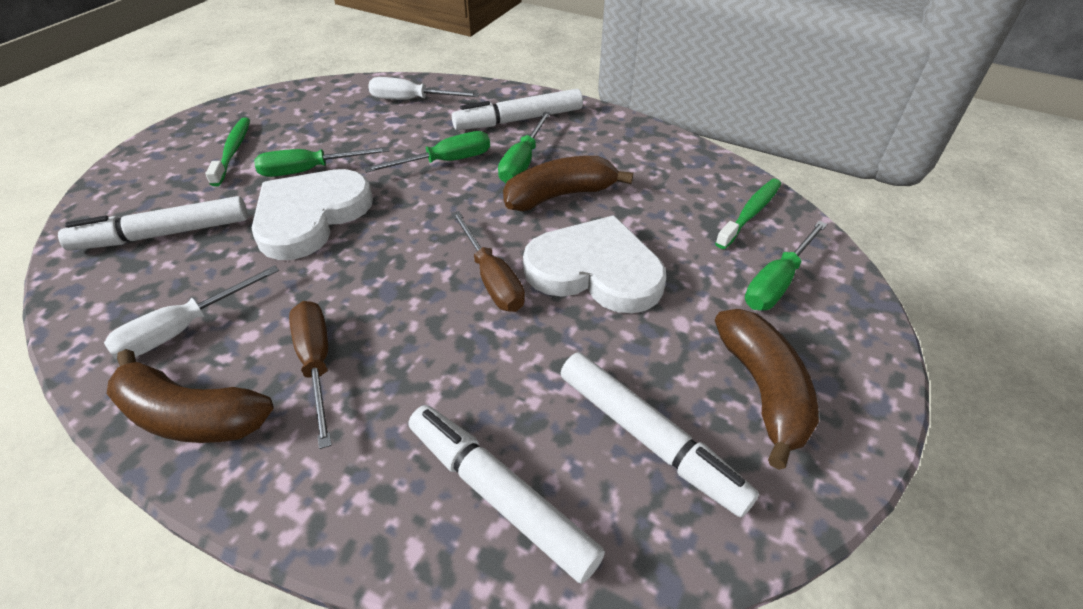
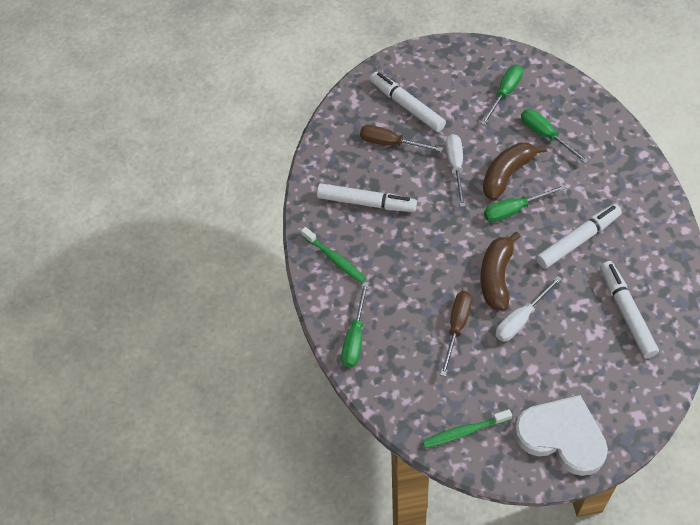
brown banana: [107,349,274,443] [503,156,633,211] [715,309,819,470] = 3 -> [480,232,521,311] [483,142,547,201] = 2
white heart: [252,169,373,260] [523,215,666,313] = 2 -> [514,395,608,476] = 1

